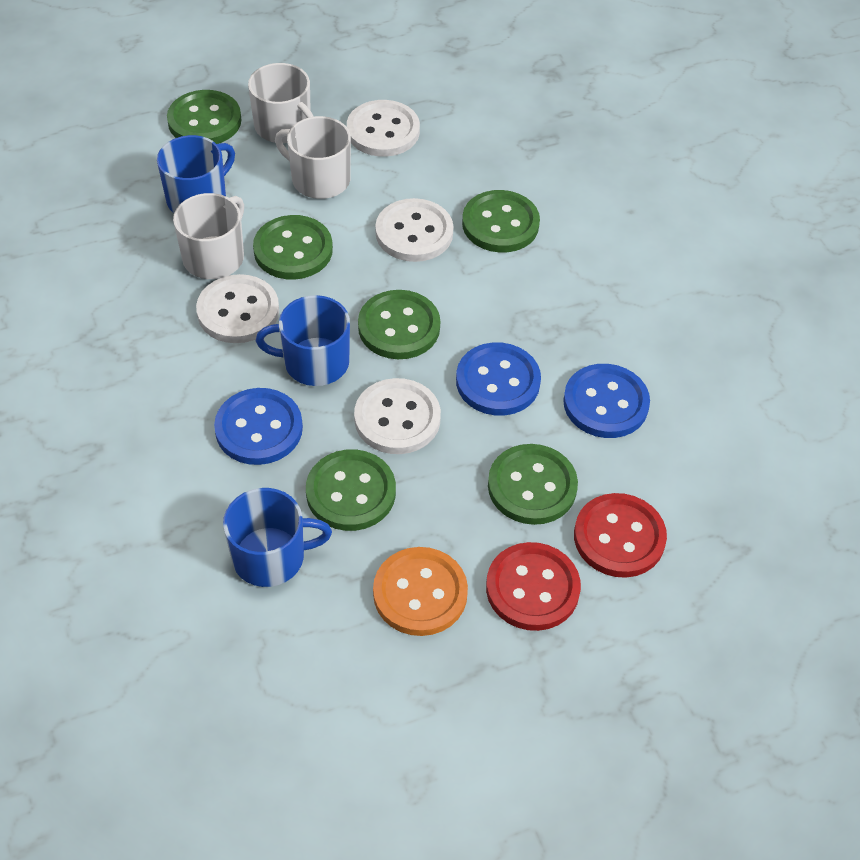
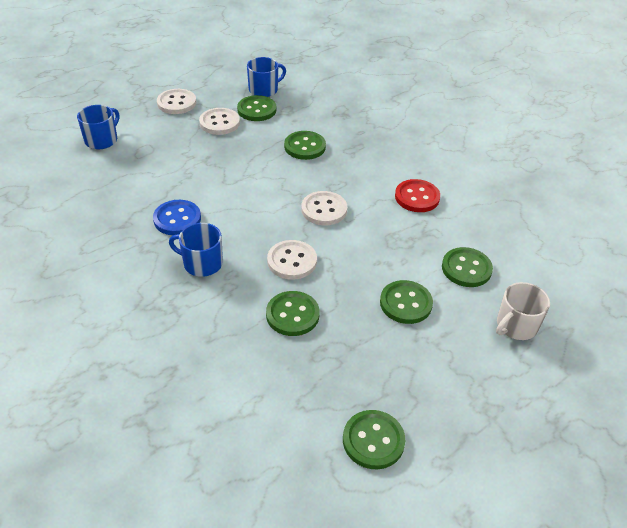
blue button: [214,388,303,465] [456,342,541,416] [563,364,650,438] = 3 -> [153,200,201,235] = 1
orange button: [373,547,468,636] = 1 -> none = 0
red button: [486,542,581,631] [574,493,667,578] = 2 -> [395,179,440,212] = 1
white mug: [173,193,244,279] [248,63,314,143] [275,116,351,199] = 3 -> [496,282,550,340] = 1

